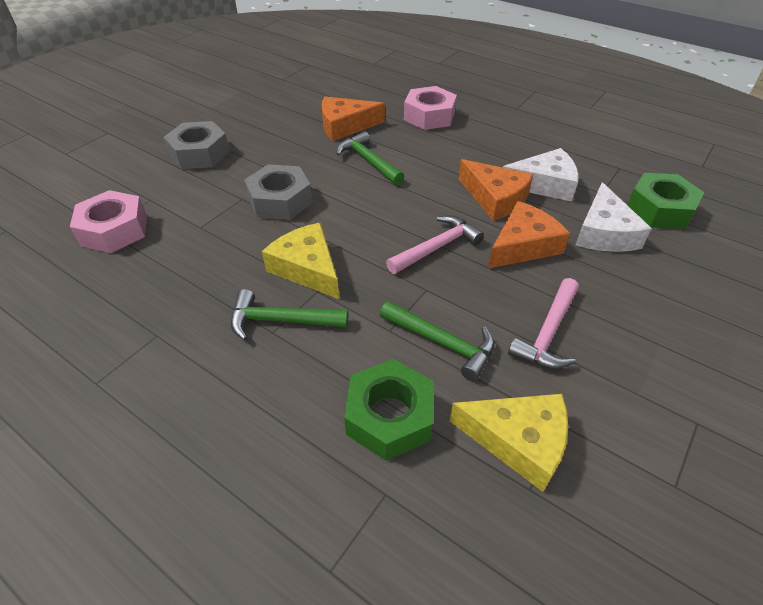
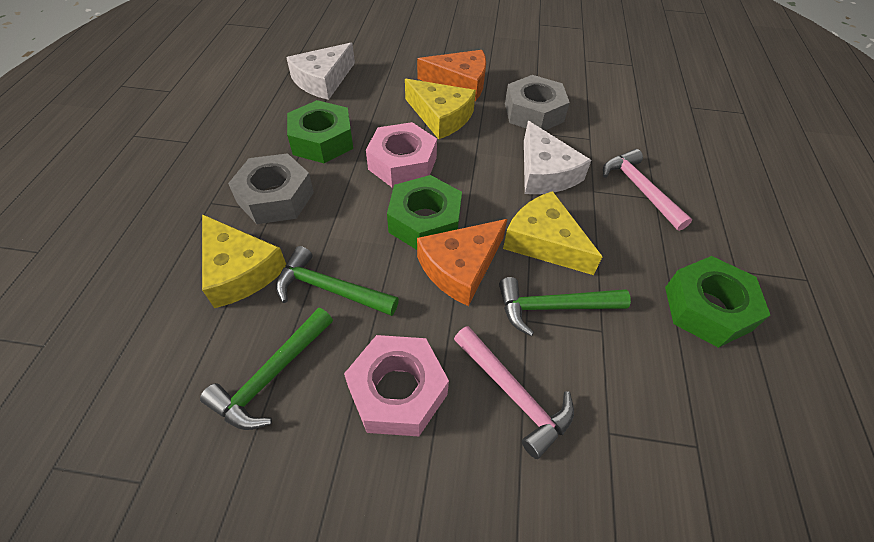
green nut: [344,359,433,461] [627,173,705,229] = 2 -> [287,100,353,163] [387,175,462,250] [665,256,770,348] = 3
orange cheese: [322,96,385,141] [459,159,534,221] [488,201,570,268] = 3 -> [417,50,486,101] [417,219,507,306] = 2
yellow cheese: [262,223,339,299] [450,394,568,492] = 2 -> [202,214,286,308] [405,79,476,139] [503,191,603,275] = 3

